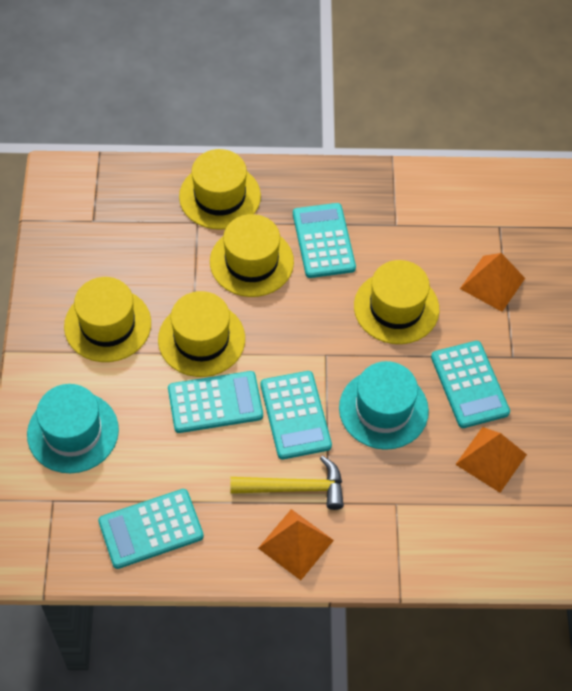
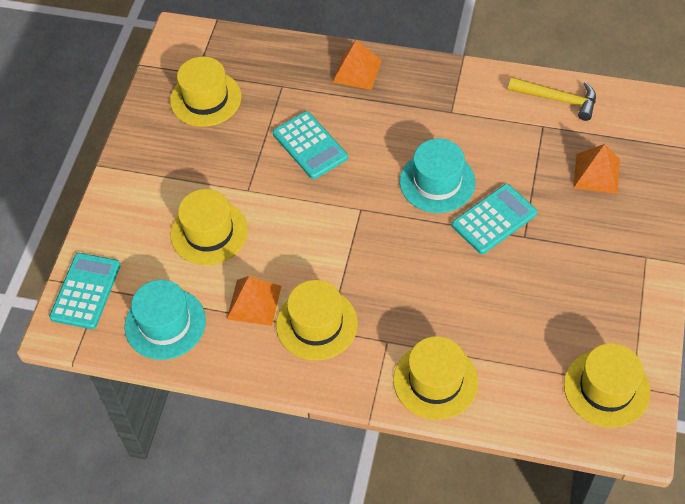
turquoise calculator: [98,489,204,569] [168,371,263,433] [261,371,332,459] [293,203,356,278] [431,341,510,428] = 5 -> [49,253,121,329] [273,111,348,179] [452,184,538,254] = 3

